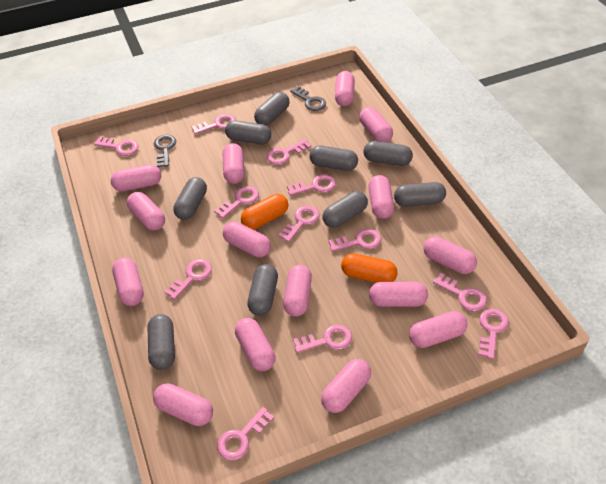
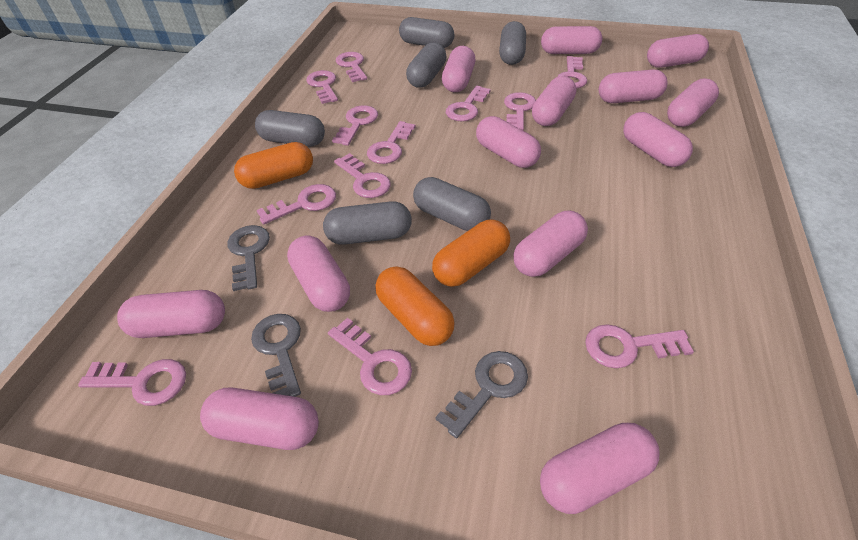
grey capsule: [148,314,175,370] [173,177,207,220] [225,120,271,144] [247,264,278,316] [254,92,290,126] [309,145,358,171] [322,191,368,228] [363,141,413,166] [394,182,446,207] = 9 -> [255,110,325,147] [323,201,412,245] [399,17,454,48] [406,42,447,88] [413,177,491,231] [499,21,526,65] = 6
grey key: [154,135,176,167] [290,86,326,111] = 2 -> [227,225,270,291] [251,314,301,397] [435,351,528,438] = 3
orange capsule: [241,194,288,230] [341,253,398,283] = 2 -> [234,142,313,189] [375,266,455,346] [432,220,510,287] = 3
pink capsule: [111,164,161,191] [112,258,144,306] [127,192,165,231] [153,383,213,426] [223,143,245,184] [223,222,271,257] [235,318,275,371] [283,265,312,317] [321,359,371,413] [335,71,355,106] [359,107,393,142] [368,175,394,219] [369,282,428,307] [409,311,467,348] [423,237,477,274] = 15 -> [117,290,225,338] [200,388,319,450] [287,236,350,312] [442,46,475,92] [476,116,541,168] [513,211,588,277] [532,76,576,126] [540,423,659,514] [541,26,602,54] [599,70,668,103] [623,112,693,167] [647,34,709,68] [667,78,719,127] = 13

